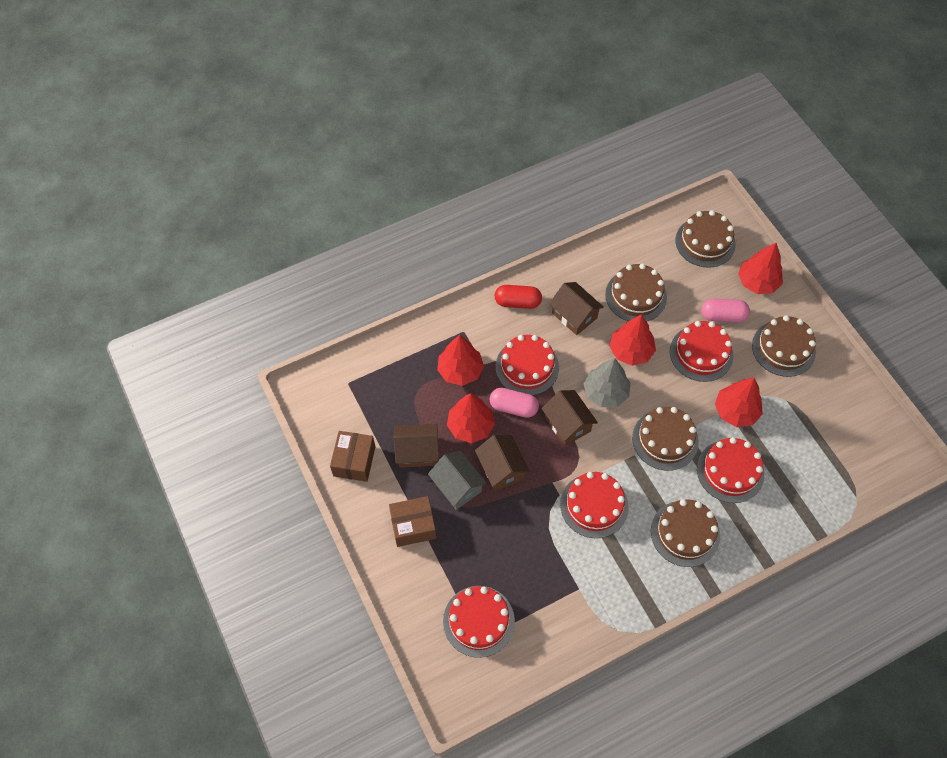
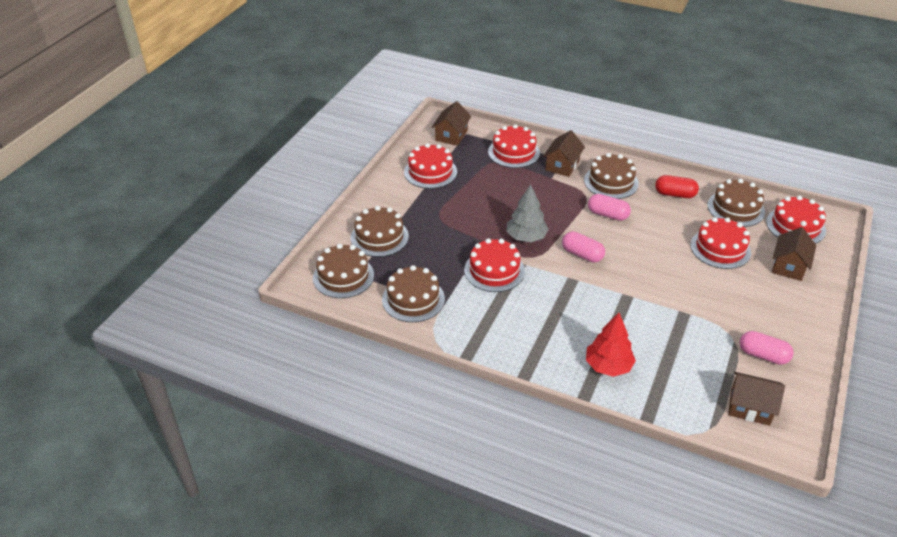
brown box: [330,431,375,482] [389,496,436,547] = 2 -> none = 0
grey house: [428,451,487,510] = 1 -> none = 0
pink capsule: [490,388,539,418] [701,299,750,322] = 2 -> [562,231,605,263] [588,194,631,221] [740,331,793,365] = 3
red tree: [437,335,484,386] [447,393,495,443] [609,314,656,366] [715,378,763,427] [738,243,783,294] = 5 -> [586,313,636,377] = 1

